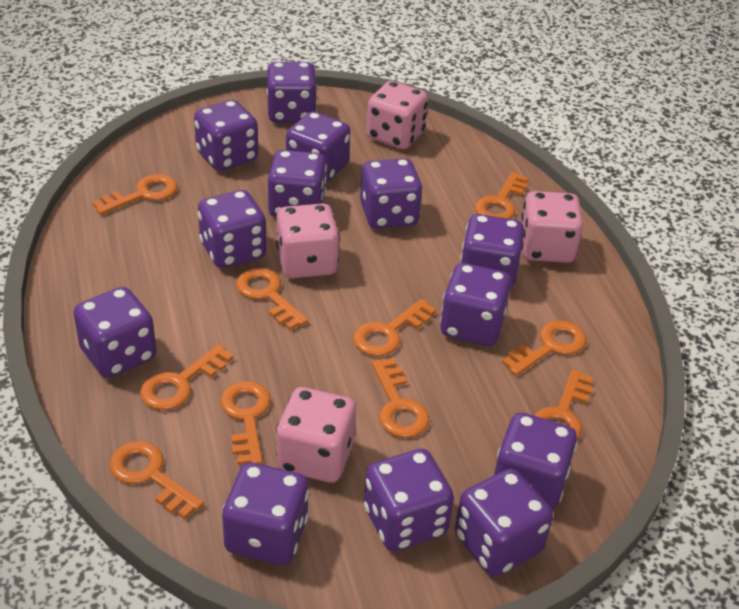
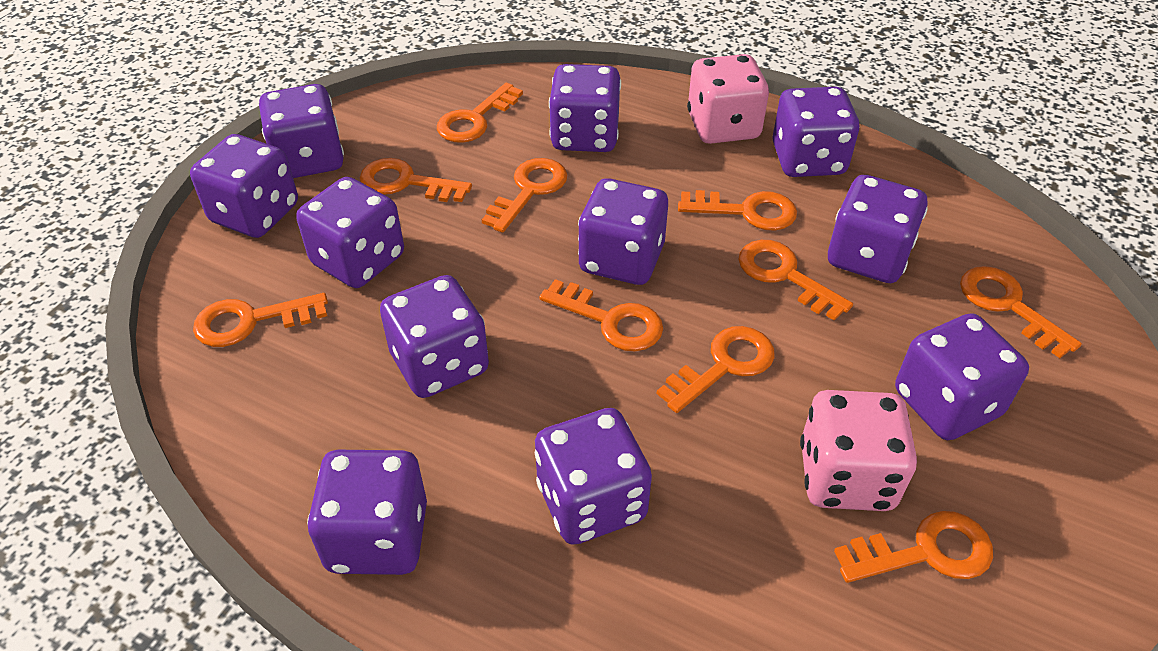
pink dice: [276,204,340,278] [276,387,356,483] [366,81,428,149] [521,191,583,263] = 4 -> [687,54,769,144] [800,390,917,511] = 2
purple dice: [73,287,156,378] [194,100,258,171] [198,190,266,268] [222,463,309,565] [267,62,317,123] [268,150,327,217] [286,112,350,183] [360,158,423,229] [364,449,454,551] [440,263,511,346] [455,469,553,576] [461,214,524,290] [494,412,577,510] = 13 -> [190,134,298,238] [259,84,344,178] [296,177,404,288] [307,450,427,575] [380,275,489,398] [535,408,652,545] [549,64,621,152] [578,178,668,285] [773,87,859,177] [828,175,928,283] [895,313,1029,440] = 11

